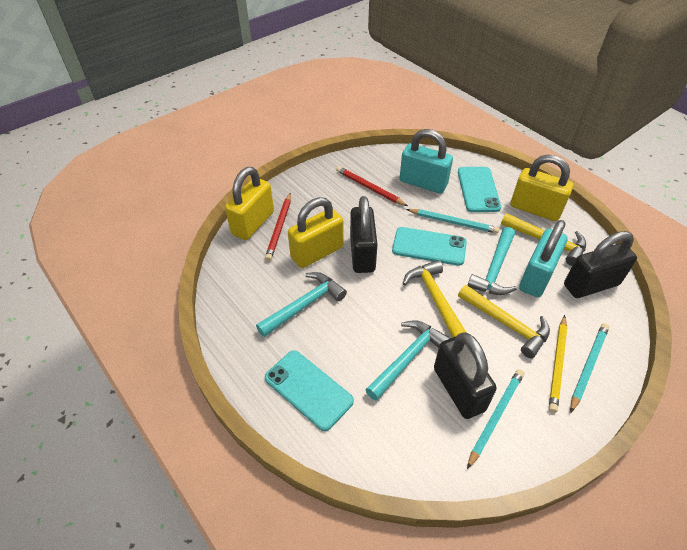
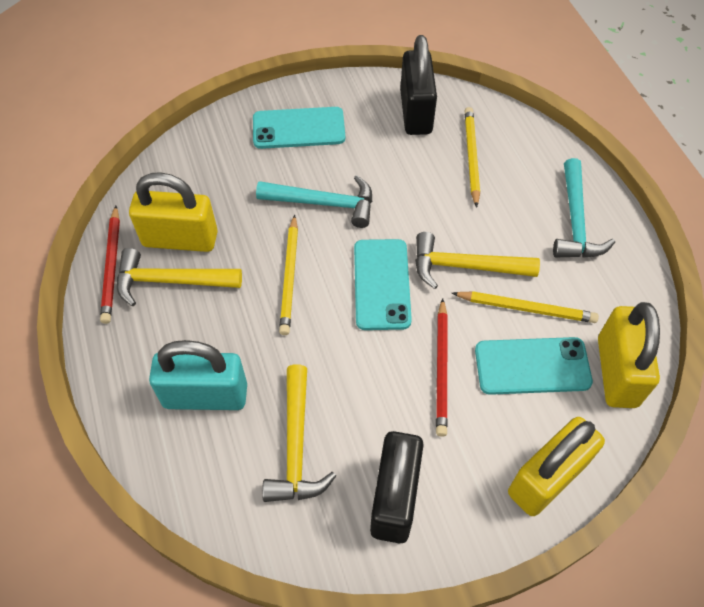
black padlock: [350,196,378,273] [434,333,497,419] [564,231,637,298] = 3 -> [370,431,423,543] [400,35,437,135] = 2
turquoise hammer: [256,272,347,337] [365,320,450,401] [467,227,517,295] = 3 -> [256,175,372,228] [553,158,615,258] = 2
turquoise padlock: [400,129,453,194] [519,220,568,297] = 2 -> [149,340,247,410] = 1
turquoise pencil: [406,209,499,234] [467,369,524,469] [570,323,609,413] = 3 -> none = 0
yellow pencil: [549,315,567,413] = 1 -> [279,214,298,335] [452,291,599,323] [465,107,480,208] = 3

